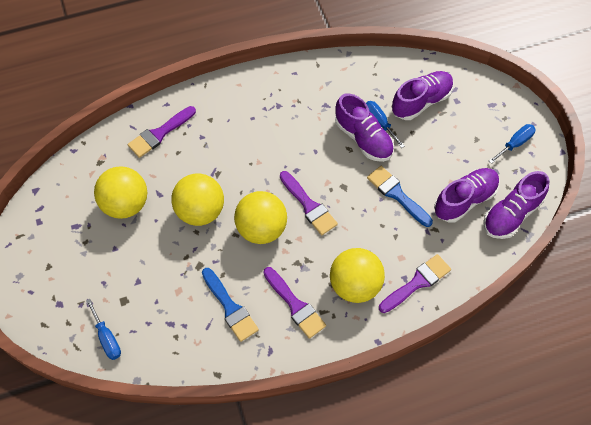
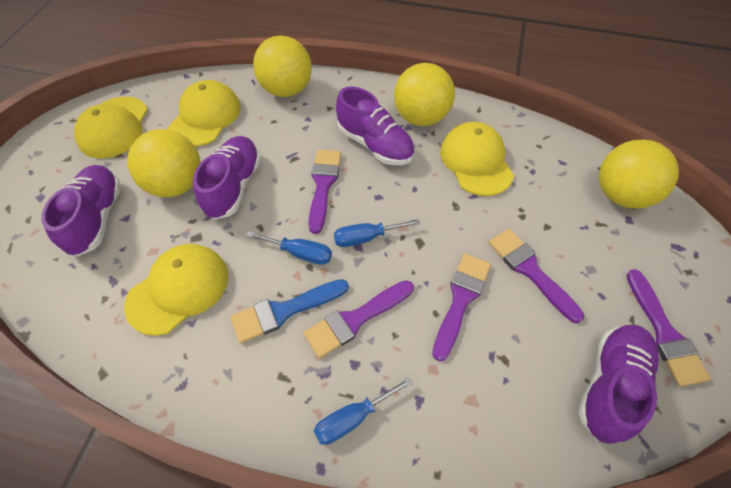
blue brush: [202,268,259,342] [367,166,433,227] = 2 -> [230,279,349,343] = 1
purple brush: [128,106,196,158] [263,267,326,339] [280,171,338,235] [379,254,451,313] = 4 -> [304,280,414,358] [308,150,341,234] [432,253,491,361] [489,229,584,323] [626,269,711,387] = 5
yellow cap: none = 0 -> [74,97,148,158] [124,244,228,336] [168,80,241,146] [440,122,514,196] = 4

